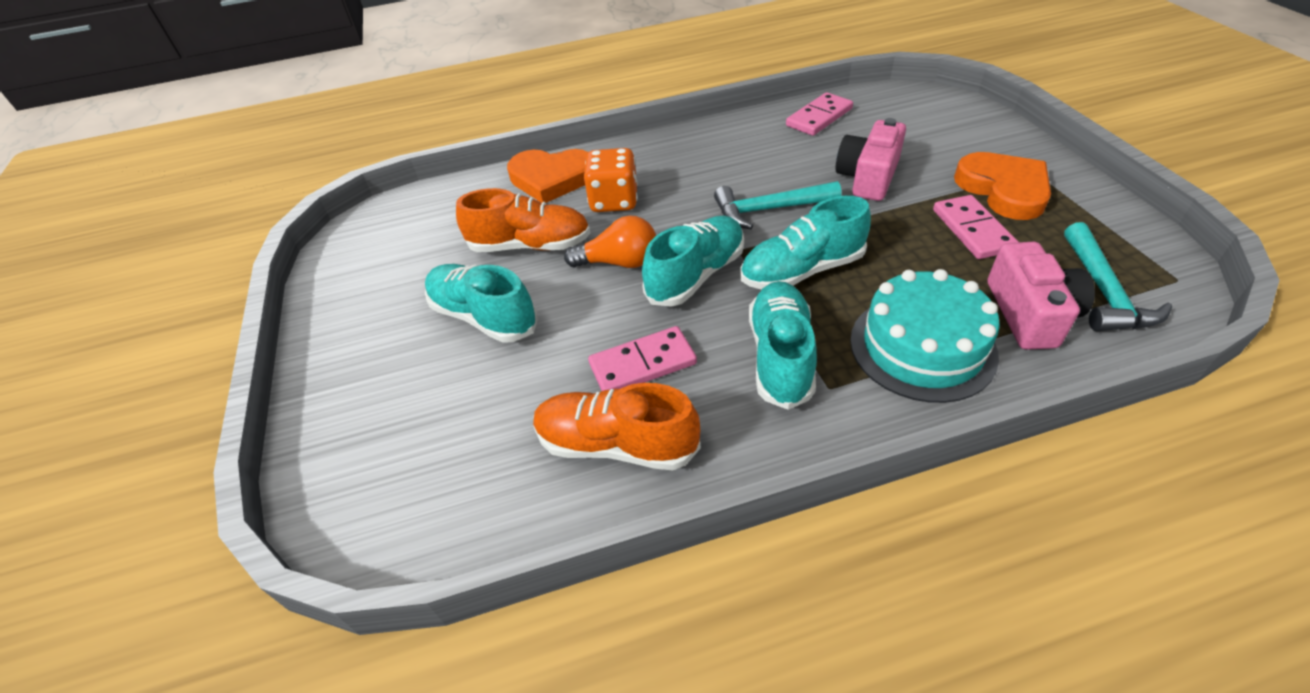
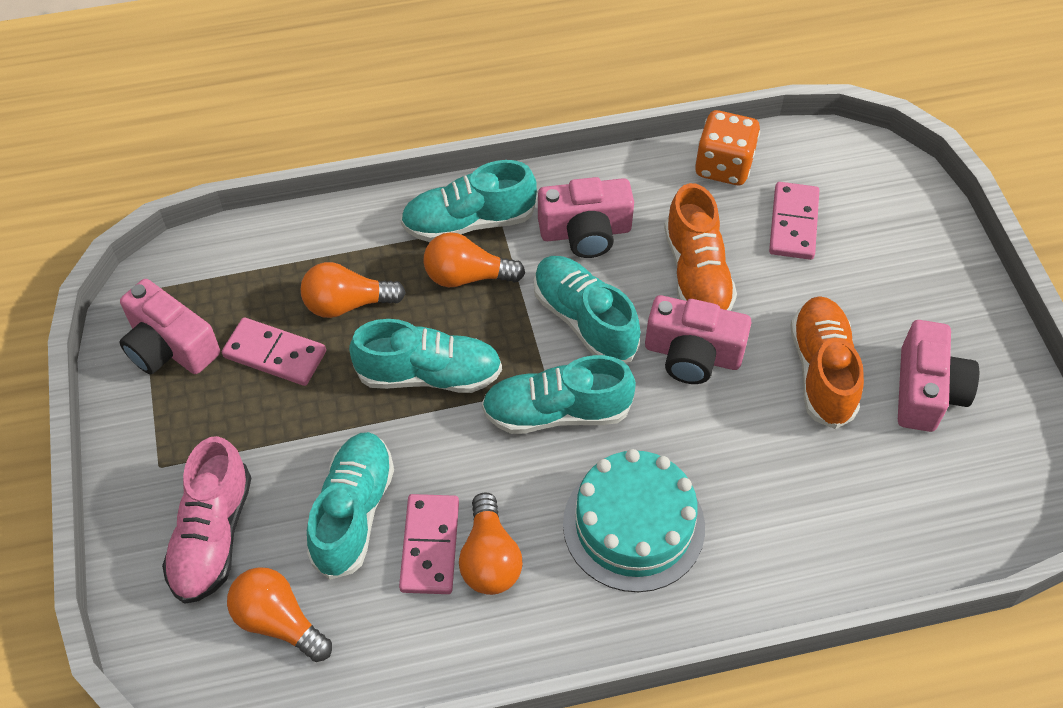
orange heart: [507,149,588,203] [954,152,1051,220] = 2 -> none = 0
orange light bulb: [564,215,656,268] = 1 -> [227,567,332,662] [301,262,406,318] [423,232,525,287] [459,493,523,595] = 4
pink camera: [835,118,906,201] [988,242,1095,350] = 2 -> [119,279,220,374] [538,177,634,258] [645,295,752,384] [898,320,979,432] = 4
pink shoe: none = 0 -> [162,436,251,604] = 1
turquoise hammer: [714,181,841,229] [1064,222,1172,331] = 2 -> none = 0
turquoise shoe: [425,264,538,343] [642,216,744,307] [740,196,871,290] [749,281,817,410] = 4 -> [307,432,394,580] [349,319,502,393] [400,160,537,242] [482,355,636,434] [534,256,640,363] = 5

